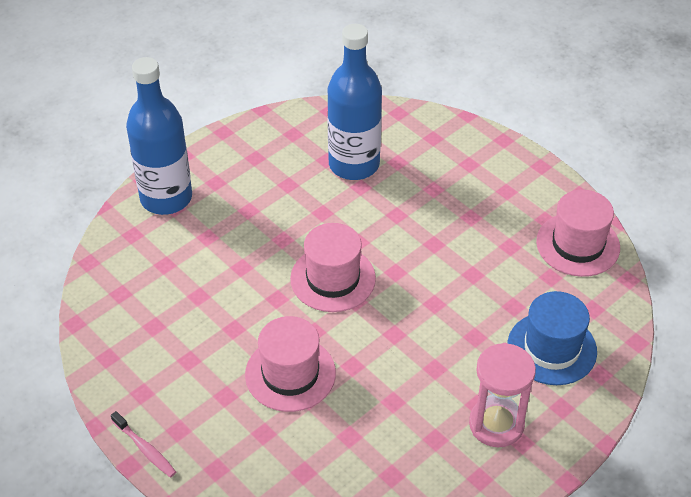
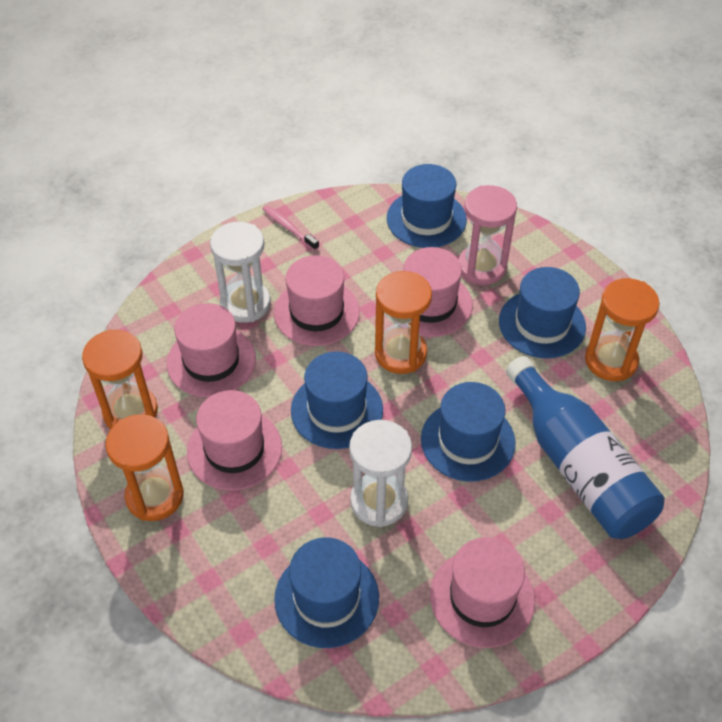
blue bottle: [126,57,192,215] [327,24,382,180] = 2 -> [506,356,665,539] = 1
blue hat: [507,291,597,385] = 1 -> [274,537,379,648] [291,351,383,449] [387,164,467,248] [421,382,516,482] [499,267,586,358] = 5
orange hourglass: none = 0 -> [82,329,158,429] [105,414,184,521] [375,271,432,374] [585,278,660,381] = 4
pink hat: [245,316,336,412] [290,223,376,312] [536,190,620,277] = 3 -> [167,303,256,397] [187,390,282,491] [274,255,360,346] [396,247,473,337] [430,537,535,648] = 5
white hourglass: none = 0 -> [210,222,271,323] [349,420,412,527] = 2

